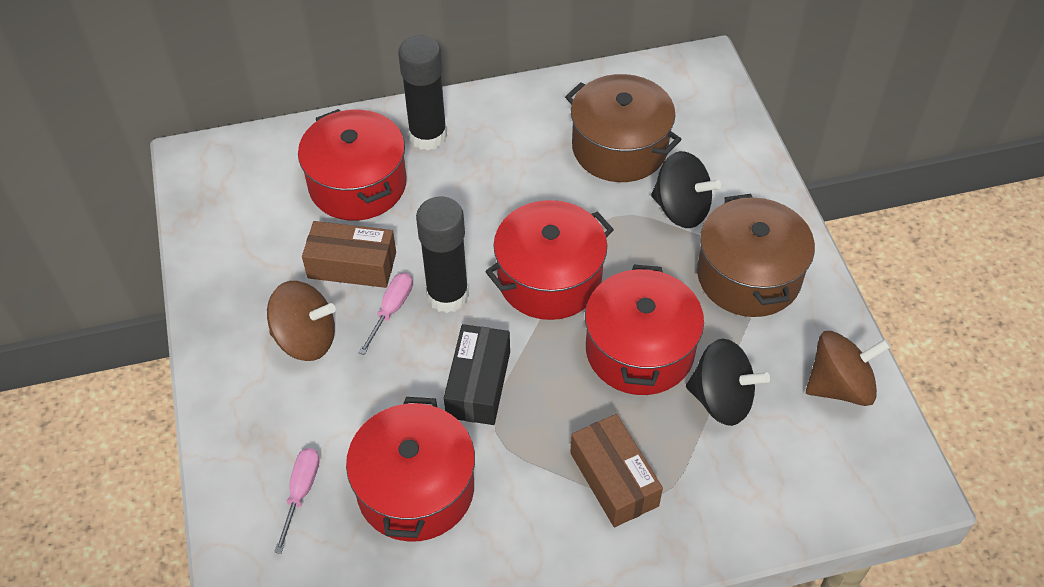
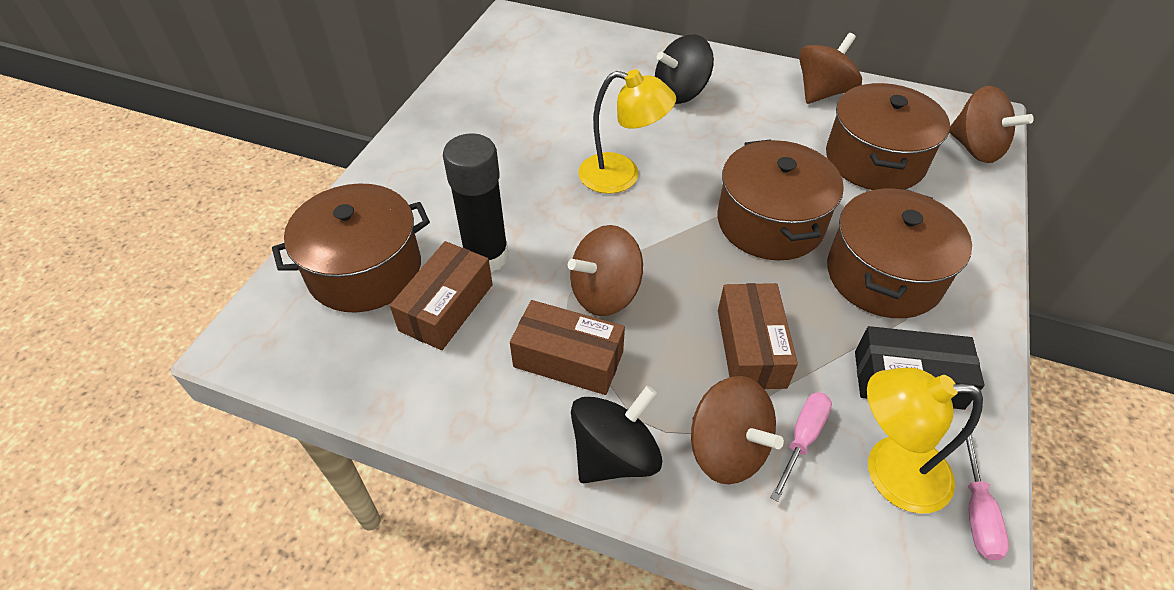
black glue stick: [398,35,447,150] [416,196,469,313] = 2 -> [443,133,509,273] = 1
brown box: [302,221,396,288] [570,414,663,527] = 2 -> [390,241,493,350] [510,300,625,395] [718,283,798,389] = 3
brown pot: [565,74,682,182] [697,194,815,317] = 2 -> [272,184,430,313] [718,139,844,260] [826,83,950,190] [827,189,972,318] = 4
brown spinning top: [267,281,336,361] [806,331,891,406] = 2 -> [568,225,643,316] [691,376,784,484] [799,33,862,104] [949,86,1034,163] = 4
red pot: [298,109,407,221] [346,397,475,542] [485,200,614,320] [585,265,704,395] = 4 -> none = 0
yellow lamp: none = 0 -> [578,69,676,194] [867,368,983,513] = 2

